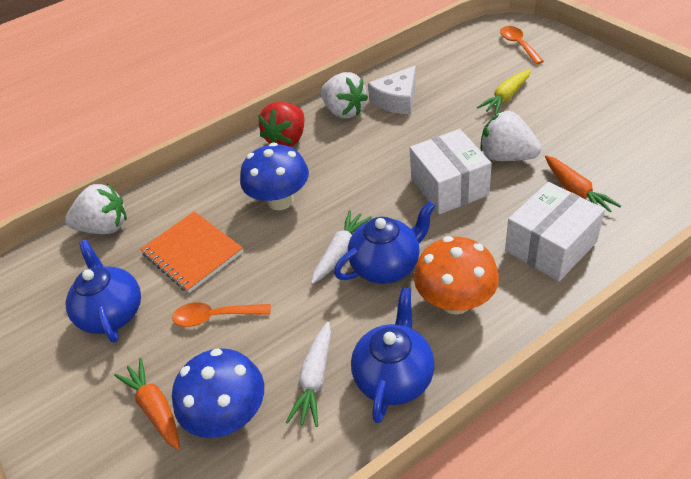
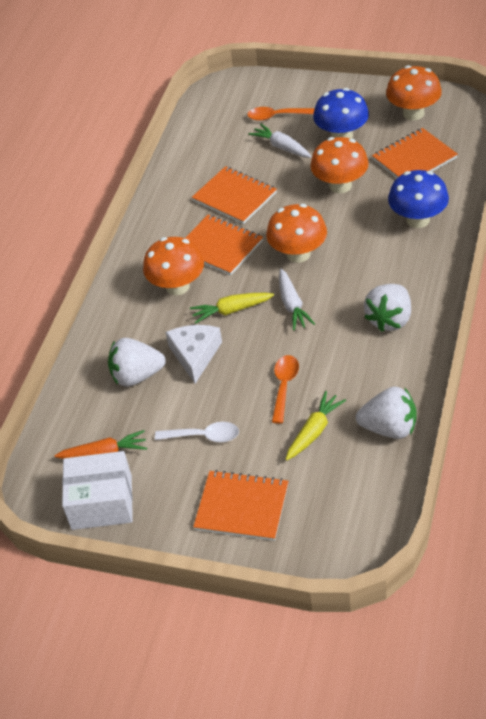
blue teapot: [66,240,141,343] [334,201,435,284] [351,288,435,423] = 3 -> none = 0
orange carrot: [114,358,180,450] [545,155,621,212] = 2 -> [55,430,147,459] = 1
orange mushroom: [414,236,499,315] = 1 -> [143,237,204,295] [266,204,327,263] [310,137,369,193] [386,65,442,120] = 4
orange notebook: [141,211,243,293] = 1 -> [185,214,263,275] [192,166,277,224] [193,470,289,541] [372,128,458,178] = 4
red strawberry: [258,102,304,147] = 1 -> none = 0
white box: [410,129,492,214] [505,182,605,281] = 2 -> [62,451,133,530] = 1
white spoon: none = 0 -> [155,422,239,442] = 1
yellow carrot: [477,69,531,115] = 1 -> [190,293,274,324] [285,391,346,461] = 2

